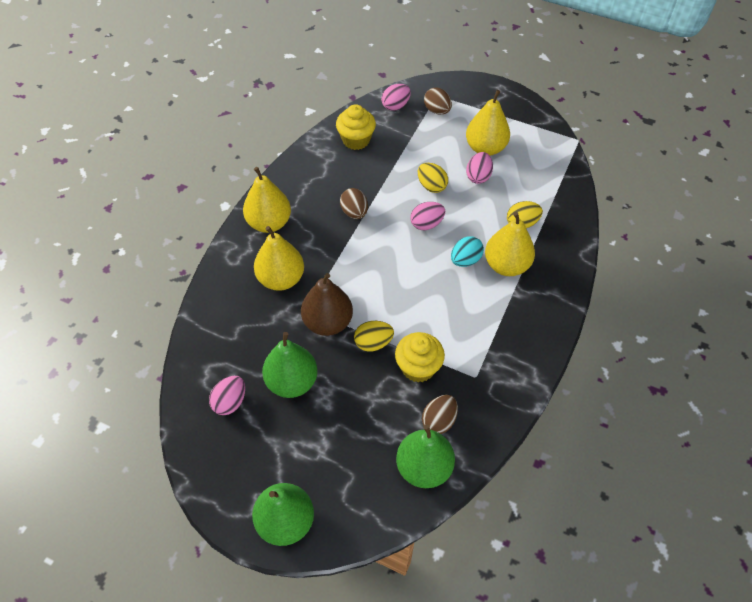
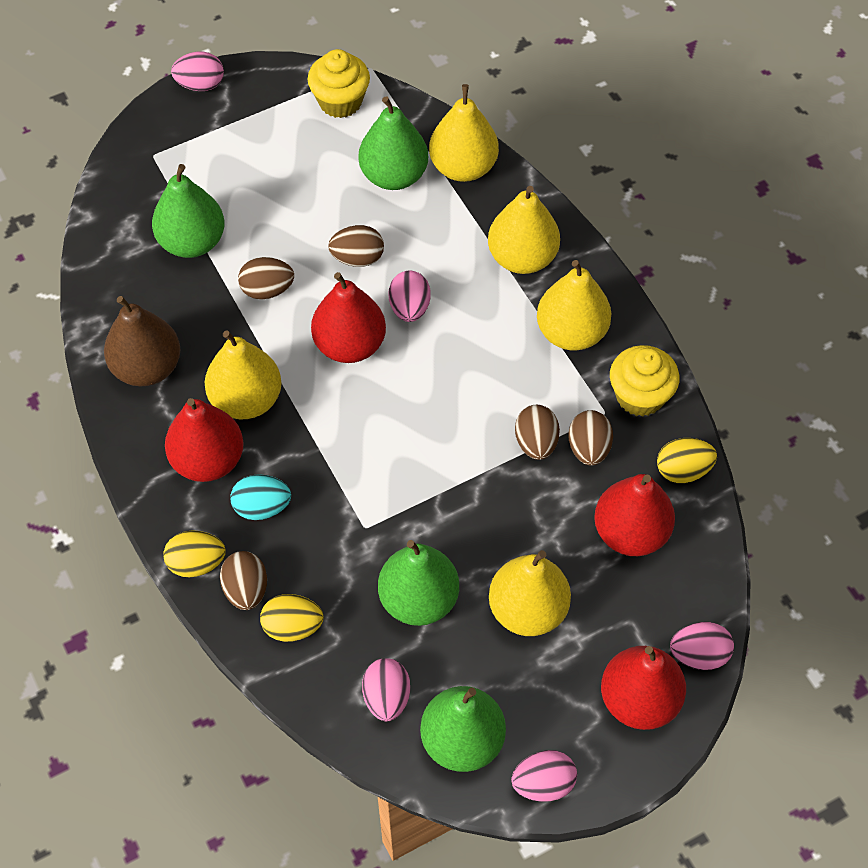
brown egg: [340,188,368,219] [422,395,458,434] [424,88,452,114] = 3 -> [220,551,267,610] [238,257,294,299] [328,225,384,267] [515,405,560,460] [569,410,613,465] = 5
green pear: [252,483,314,546] [262,332,318,398] [396,425,455,488] = 3 -> [152,164,225,258] [359,96,428,190] [378,540,459,626] [420,686,506,772] = 4
pink egg: [209,376,245,415] [381,84,411,111] [411,202,445,230] [466,152,493,184] = 4 -> [171,52,224,91] [362,658,410,721] [389,270,430,322] [511,750,577,801] [670,622,734,670] = 5
red pear: none = 0 -> [165,398,244,482] [311,272,386,363] [594,474,675,556] [601,646,686,730] = 4
yellow pear: [243,167,291,233] [254,226,304,291] [466,90,510,156] [485,212,535,276] = 4 -> [205,330,282,419] [429,84,499,182] [488,186,560,274] [489,550,571,636] [537,260,612,351] = 5

